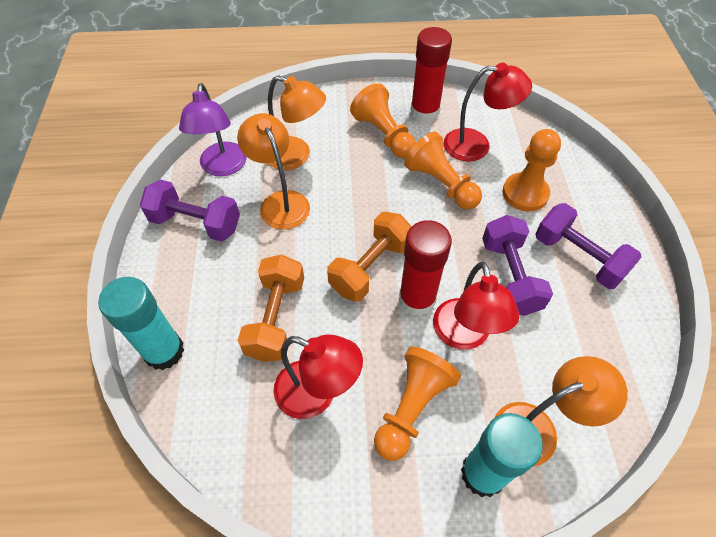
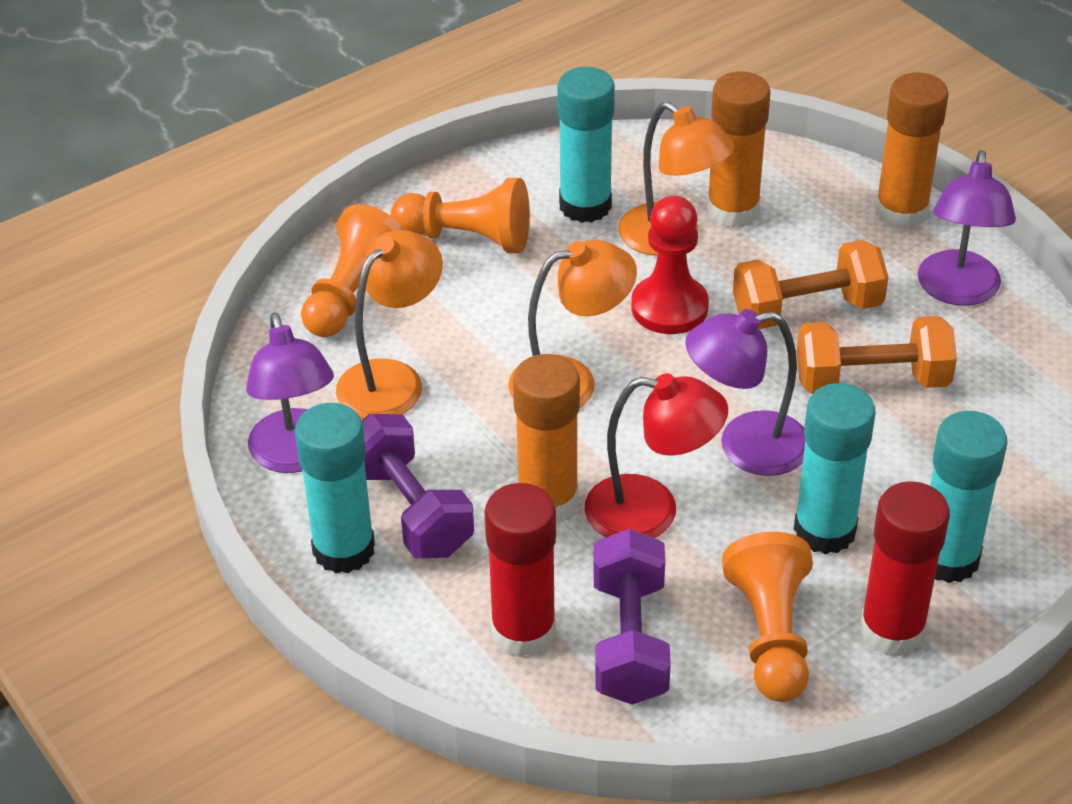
orange glue stick: none = 0 -> [513,354,580,522] [706,71,771,228] [875,72,949,229] = 3
orange pawn: [350,83,416,158] [374,347,461,461] [404,132,482,210] [502,129,561,212] = 4 -> [301,204,404,337] [391,178,530,253] [722,532,813,702] = 3
purple dumbbell: [140,179,240,242] [482,215,553,316] [535,203,641,289] = 3 -> [362,414,474,558] [593,529,671,705] = 2
purple lamp: [179,83,247,176] = 1 -> [246,313,334,473] [685,309,805,476] [918,150,1016,306] = 3
red lamp: [273,334,363,419] [433,262,519,350] [443,63,532,162] = 3 -> [585,373,728,538] = 1
red pawn: none = 0 -> [631,196,709,334] = 1
turquoise glue stick: [98,277,184,370] [461,413,543,497] = 2 -> [295,403,375,573] [557,67,615,223] [794,383,875,554] [930,411,1007,583] = 4

